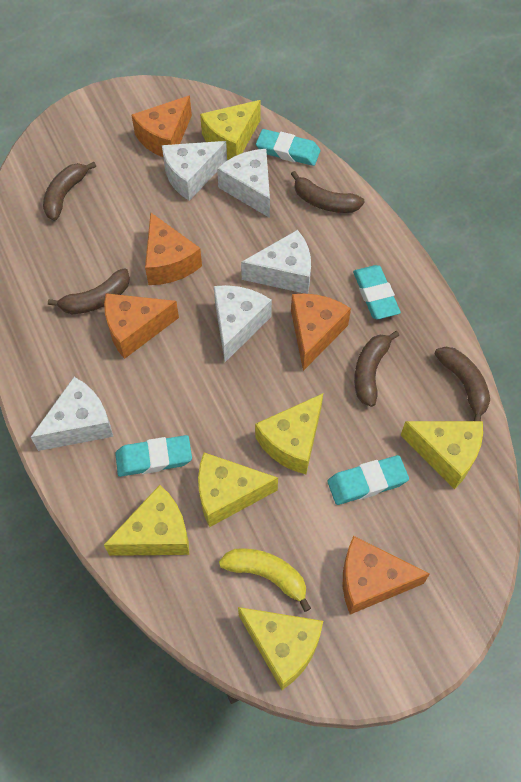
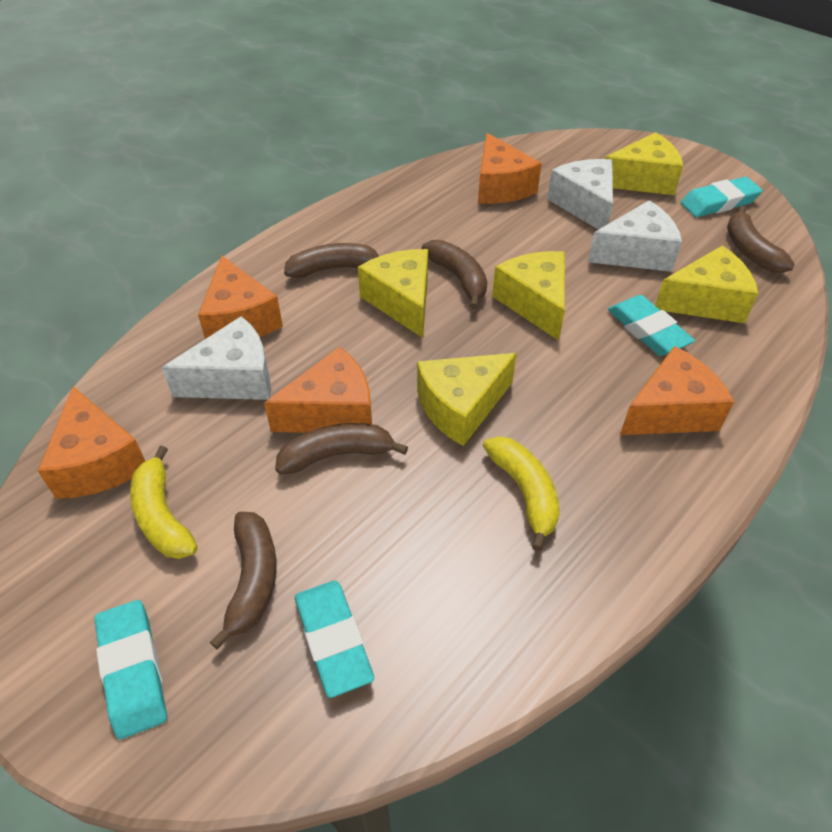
white cheese: [31,377,113,451] [162,141,227,201] [214,285,272,362] [217,149,270,218] [241,230,311,294] = 5 -> [162,316,271,400] [547,159,613,230] [588,200,682,272] = 3
yellow banana: [219,548,311,612] = 1 -> [130,446,198,559] [483,436,560,551] = 2
yellow cheese: [104,485,189,556] [198,452,278,527] [200,100,261,160] [238,607,323,690] [255,393,323,474] [400,421,483,489] = 6 -> [358,249,428,338] [417,353,517,446] [492,251,565,341] [604,132,683,195] [655,246,758,323] = 5

